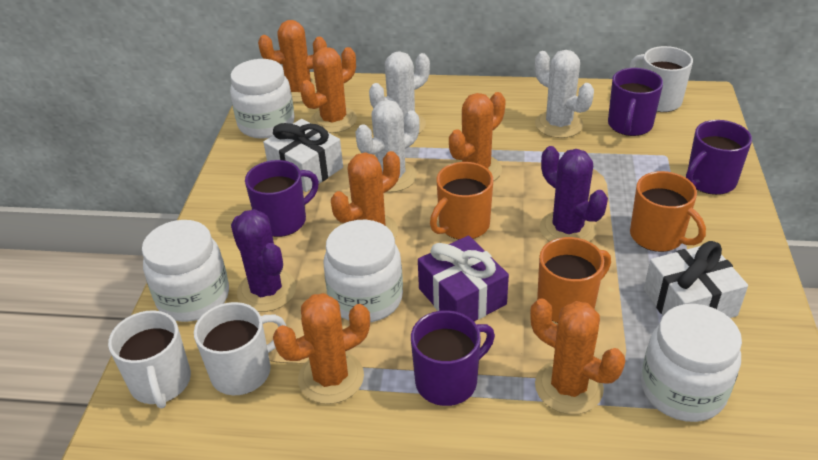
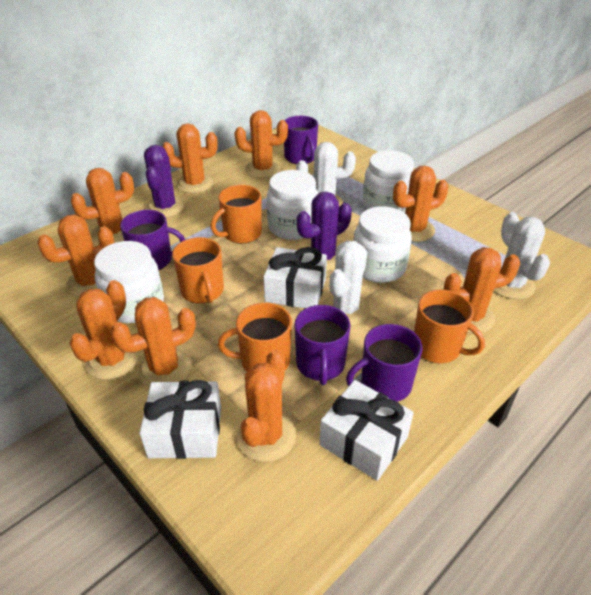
orange cactus: [258,20,327,103] [273,293,370,404] [300,47,357,133] [331,151,400,238] [449,92,506,181] [530,298,625,414] = 6 -> [37,215,114,297] [69,280,139,380] [70,168,134,243] [110,297,196,387] [162,123,218,194] [234,110,288,178] [237,349,296,462] [393,166,448,242] [444,247,520,334] = 9
orange mug: [430,162,493,239] [537,237,611,323] [630,171,706,252] = 3 -> [172,237,224,304] [211,185,262,244] [218,303,292,371] [414,290,485,363] = 4
purple gift: [418,235,509,321] = 1 -> none = 0
white gift: [263,119,343,192] [644,241,748,318] = 2 -> [139,380,221,459] [263,247,327,309] [319,380,414,481] = 3
white mug: [108,310,191,408] [194,302,286,395] [629,46,693,112] = 3 -> none = 0

